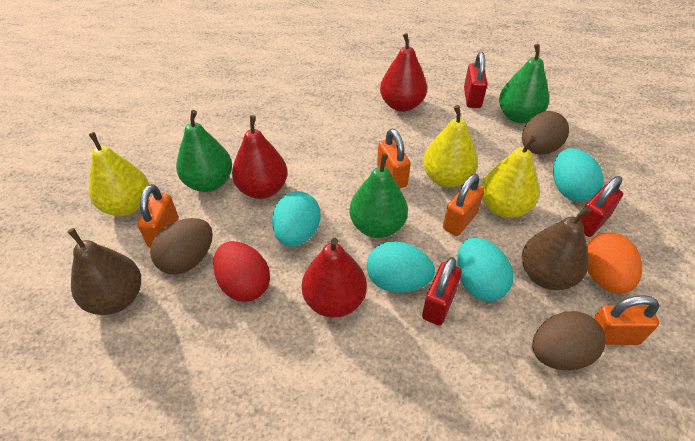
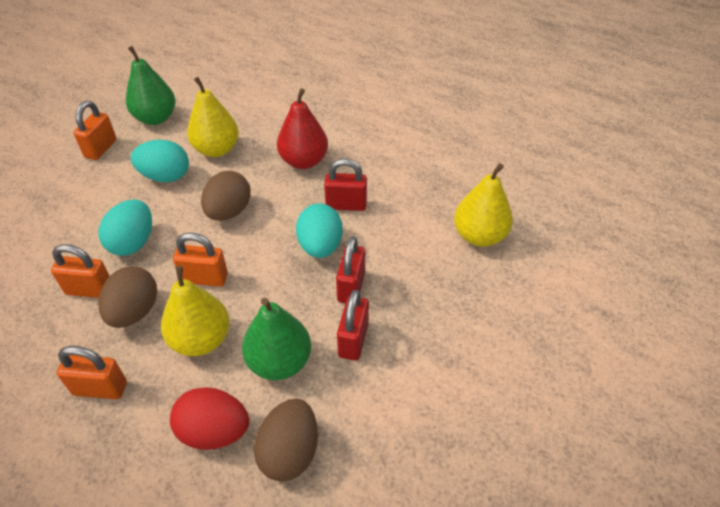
brown pear: [67,228,141,315] [522,206,591,290] = 2 -> none = 0
green pear: [176,110,232,192] [350,153,408,238] [499,44,549,123] = 3 -> [126,46,175,125] [242,298,311,380] = 2
orange egg: [587,233,642,294] = 1 -> none = 0
red pear: [232,115,288,199] [302,238,367,318] [380,33,427,112] = 3 -> [277,89,328,169] = 1
turquoise egg: [272,191,320,247] [367,241,435,293] [457,238,513,301] [553,148,604,202] = 4 -> [99,199,152,256] [131,140,189,182] [296,203,343,258] = 3

